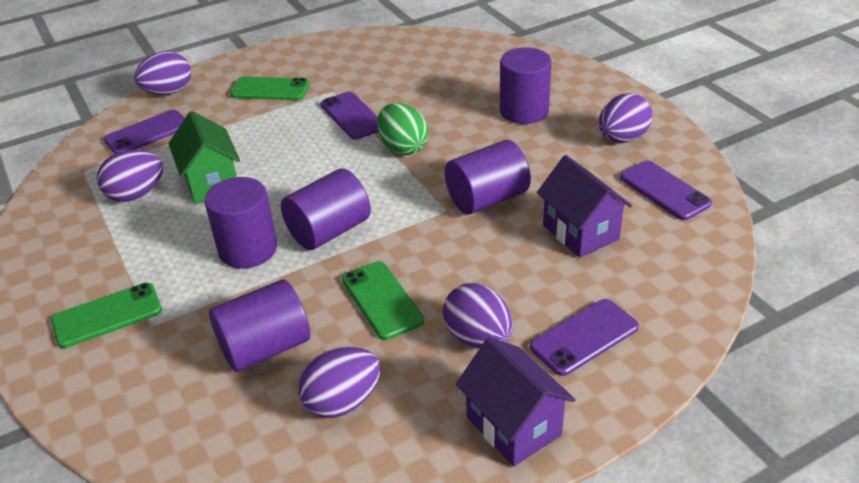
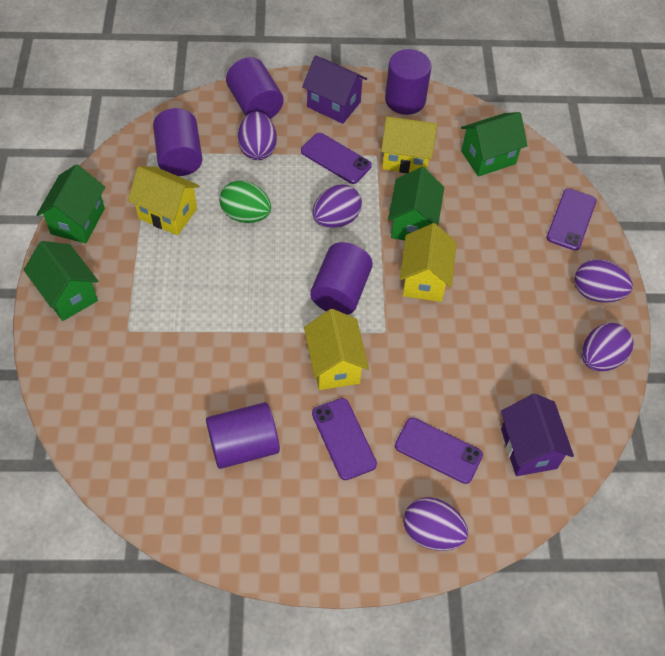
green house: [168,111,240,205] = 1 -> [24,241,98,321] [36,164,105,243] [388,167,444,240] [461,112,528,177] = 4
green phone: [51,283,162,348] [230,76,310,100] [342,261,424,340] = 3 -> none = 0
yellow house: none = 0 -> [128,166,200,235] [304,309,369,390] [381,116,438,173] [400,223,457,302] = 4

